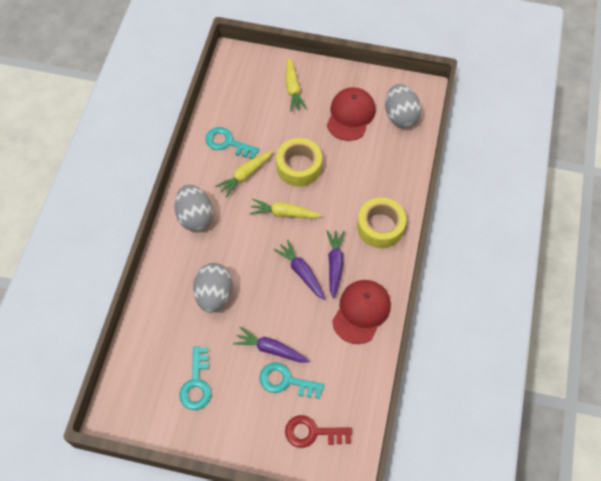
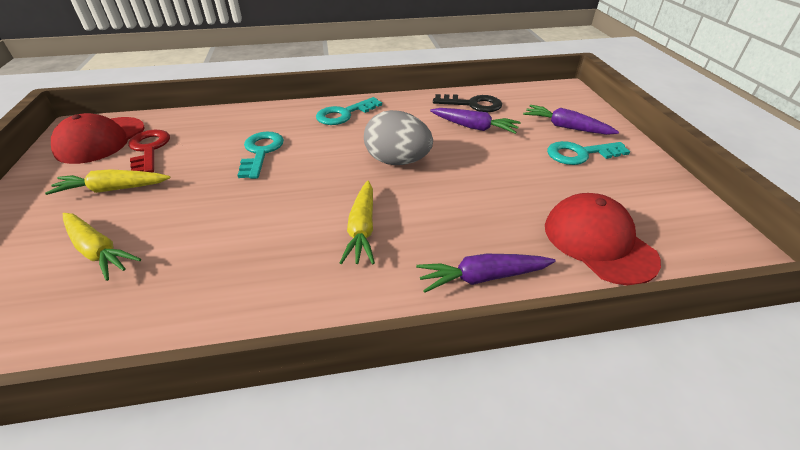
black key: none = 0 -> [433,94,502,112] = 1
grey egg: [174,185,213,231] [193,263,233,313] [385,84,421,128] = 3 -> [364,110,433,165] = 1
yellow tape: [276,138,322,187] [357,198,406,248] = 2 -> none = 0

